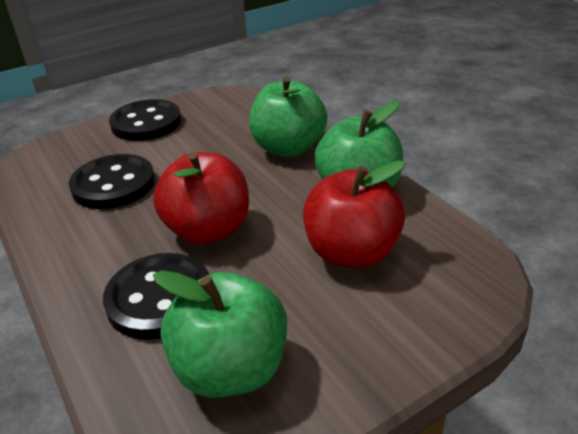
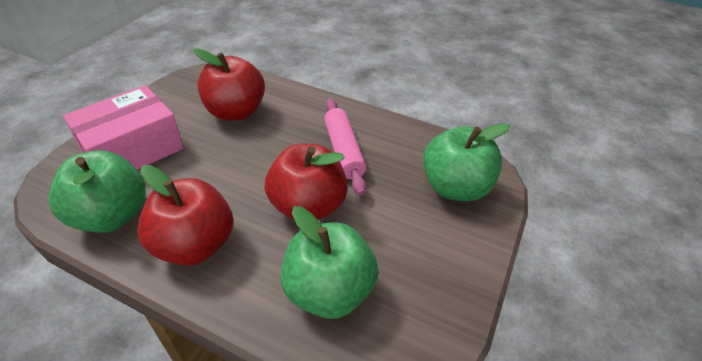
black button: [69,154,155,209] [103,253,209,340] [109,99,181,141] = 3 -> none = 0
pink box: none = 0 -> [63,85,184,170] = 1
pink rolling pin: none = 0 -> [324,99,366,196] = 1
red apple: [153,151,249,245] [303,160,406,268] = 2 -> [137,165,233,266] [193,48,265,121] [265,144,348,221] = 3

